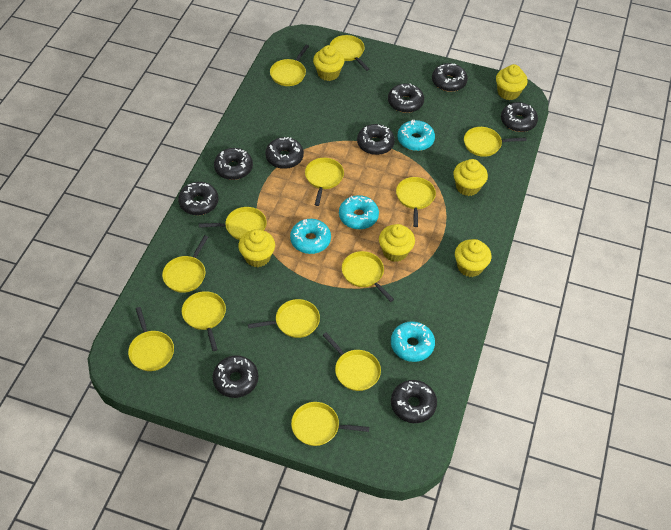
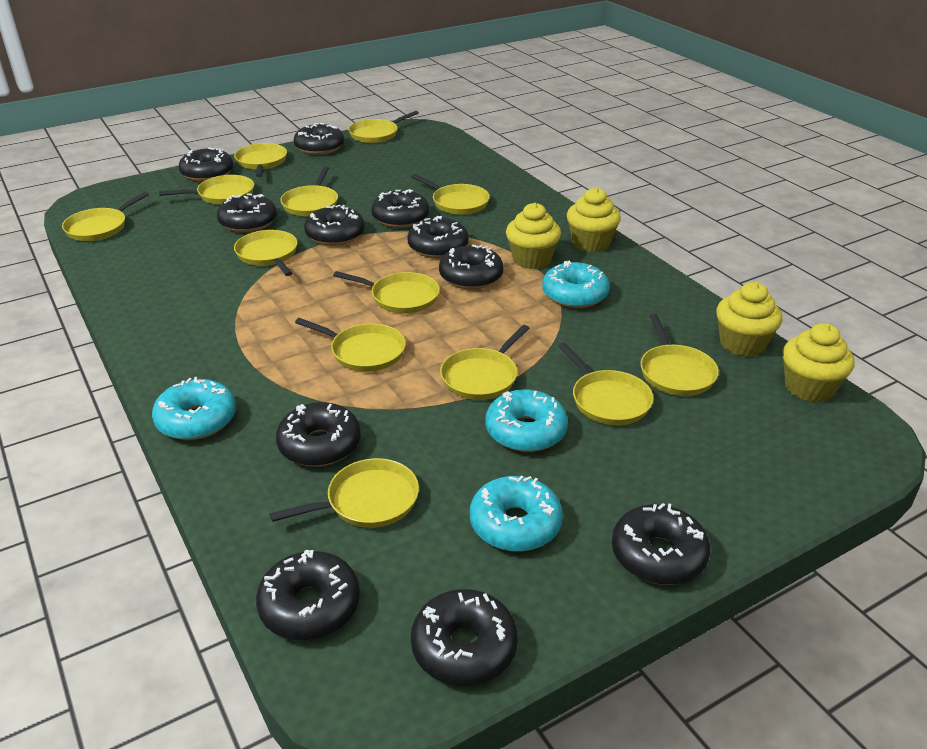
black donut: [178,182,219,215] [212,355,259,398] [214,148,253,180] [265,137,304,169] [357,124,395,155] [388,83,424,113] [391,380,437,423] [432,63,468,92] [501,102,538,132] = 9 -> [179,147,233,182] [217,193,277,232] [256,550,360,640] [276,402,361,467] [294,123,344,155] [304,205,365,246] [371,189,430,228] [407,216,469,258] [411,589,518,686] [439,245,504,289] [612,503,710,585] = 11
yellow cupcake: [238,229,275,267] [313,45,344,81] [379,224,415,262] [453,159,488,196] [455,239,491,277] [496,64,528,100] = 6 -> [506,203,561,269] [567,187,621,252] [716,282,783,357] [783,323,855,402] = 4

